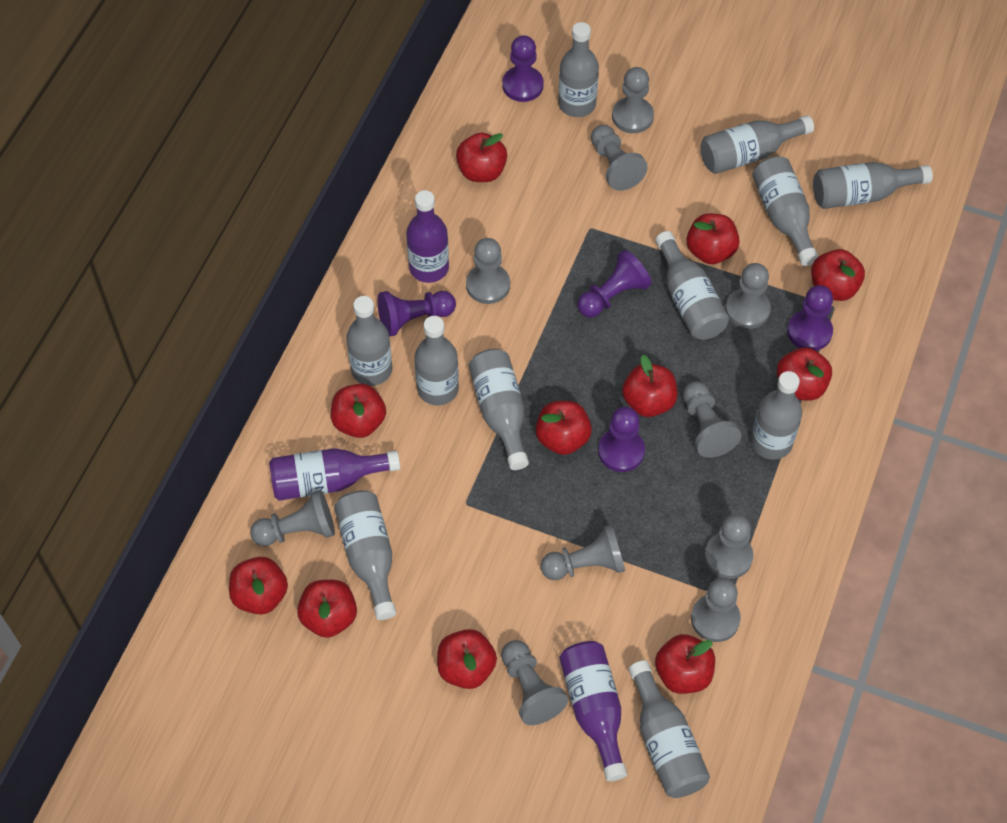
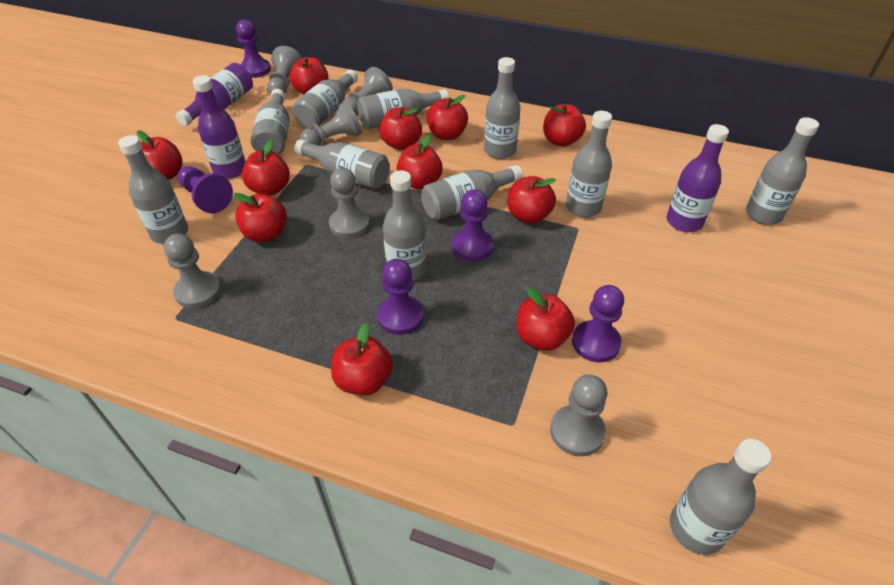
grey pawn: [250,490,335,546] [466,238,510,304] [501,640,568,725] [540,524,625,580] [591,125,648,191] [612,67,654,133] [683,381,741,458] [691,578,741,642] [704,514,753,579] [725,263,771,329] = 10 -> [164,234,221,308] [268,46,302,94] [300,102,362,146] [329,168,370,238] [343,67,393,116] [550,375,607,456] = 6

